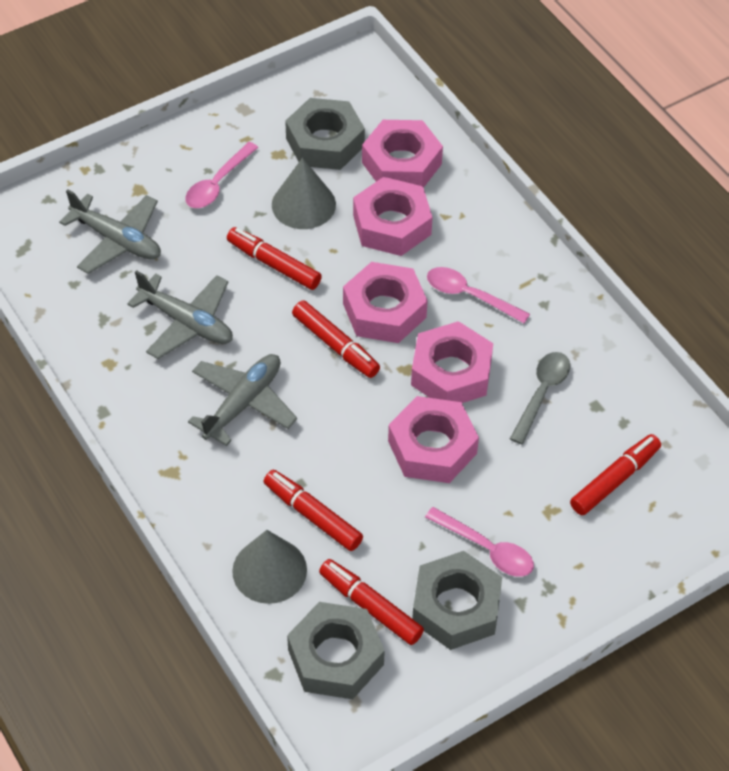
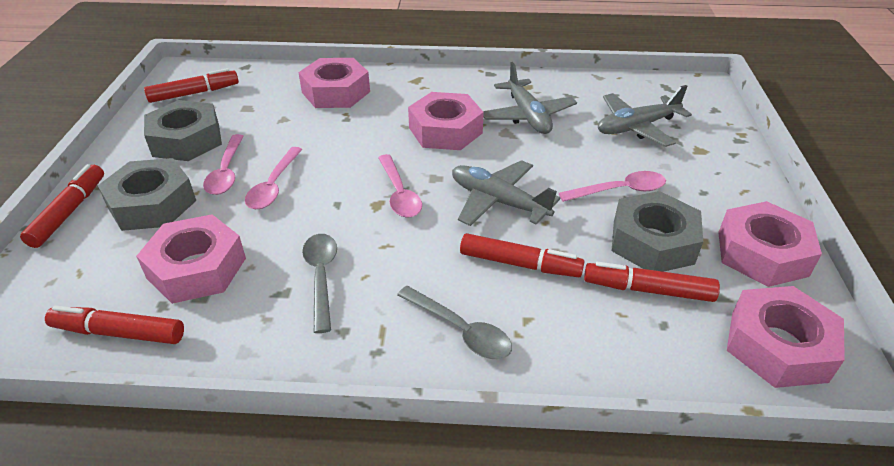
grey cone: [232,530,307,604] [272,158,336,229] = 2 -> none = 0
grey spoon: [510,352,570,444] = 1 -> [302,234,337,333] [397,286,512,359] = 2
pink spoon: [185,142,259,208] [425,507,534,577] [427,267,530,323] = 3 -> [203,134,244,195] [245,147,303,209] [378,154,422,218] [559,171,666,202] = 4

